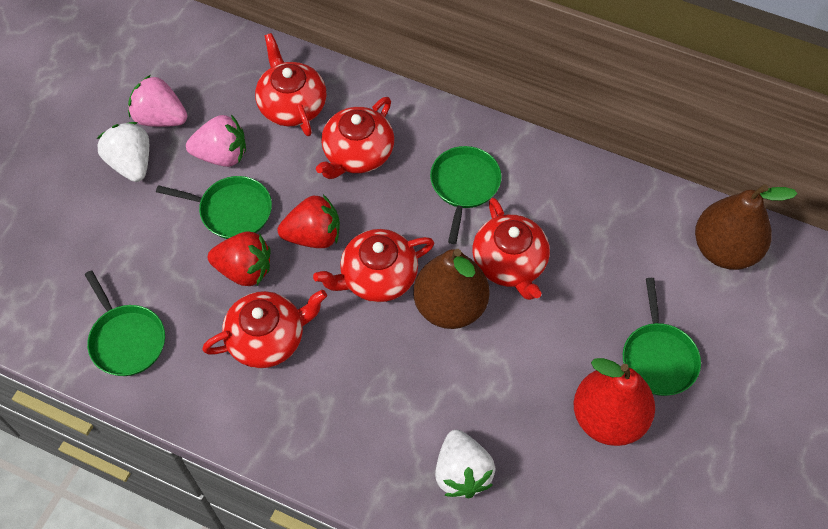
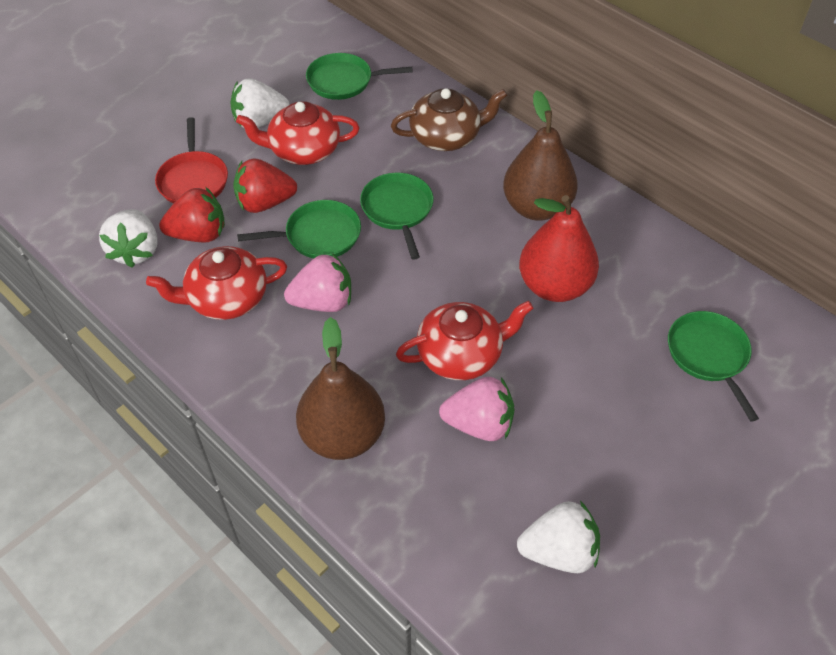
brown teapot: none = 0 -> [391,88,507,151] = 1
red pan: none = 0 -> [155,117,228,204] = 1
red teapot: [202,290,327,368] [255,33,326,136] [313,229,434,302] [316,97,394,179] [473,198,550,300] = 5 -> [146,246,287,320] [236,101,359,165] [396,301,534,380] = 3
white strawberry: [97,122,149,182] [435,430,495,498] = 2 -> [99,209,158,268] [230,78,290,128] [517,501,600,573] = 3

